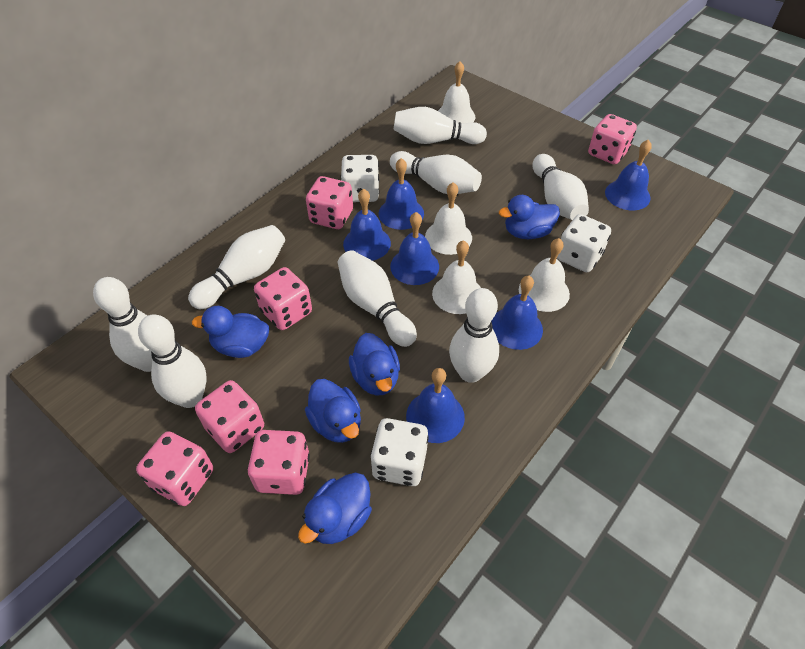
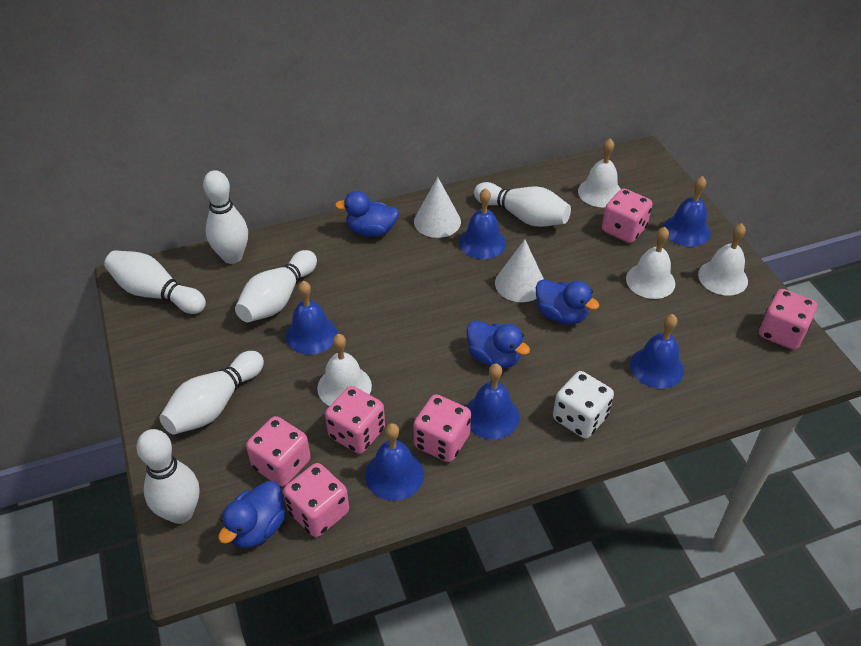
blue duck: [192,306,269,358] [298,473,372,544] [305,379,361,443] [349,333,400,396] [499,195,560,239] = 5 -> [218,481,286,548] [335,191,399,237] [467,320,530,369] [536,279,599,325] = 4
white bowling pin: [93,277,152,372] [138,315,207,408] [188,225,285,309] [338,250,417,347] [390,151,482,194] [393,107,487,144] [449,288,499,383] [532,154,589,220] = 8 -> [104,250,206,314] [136,429,199,524] [160,351,264,435] [203,170,248,264] [235,250,317,322] [474,182,571,227] = 6
white cone: none = 0 -> [414,177,461,238] [495,239,544,302] = 2
white dice: [341,155,379,202] [370,418,429,486] [557,214,611,272] = 3 -> [553,371,614,439] = 1

